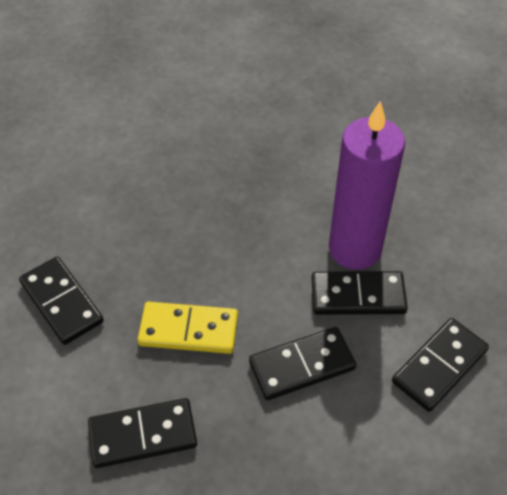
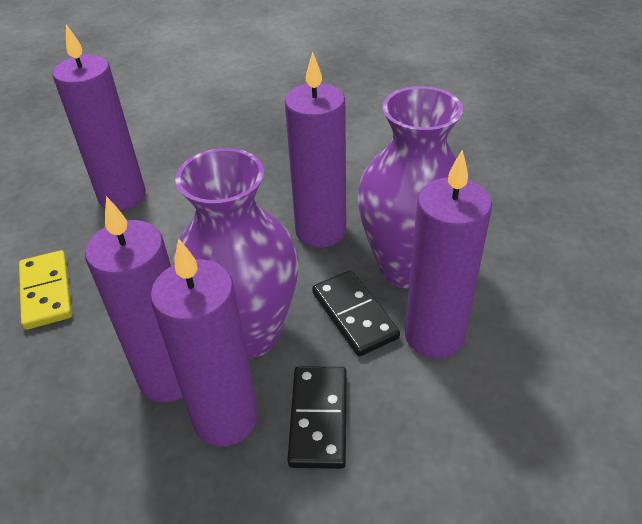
black domino: [19,257,104,345] [88,398,197,468] [249,327,356,400] [311,271,408,315] [392,318,489,412] = 5 -> [287,366,347,469] [312,270,400,356] = 2
purple candle: [329,101,405,270] = 1 -> [53,25,146,211] [85,196,183,403] [150,239,258,446] [285,52,346,248] [405,150,492,359] = 5
purple vase: none = 0 -> [173,148,299,359] [357,86,470,288] = 2

